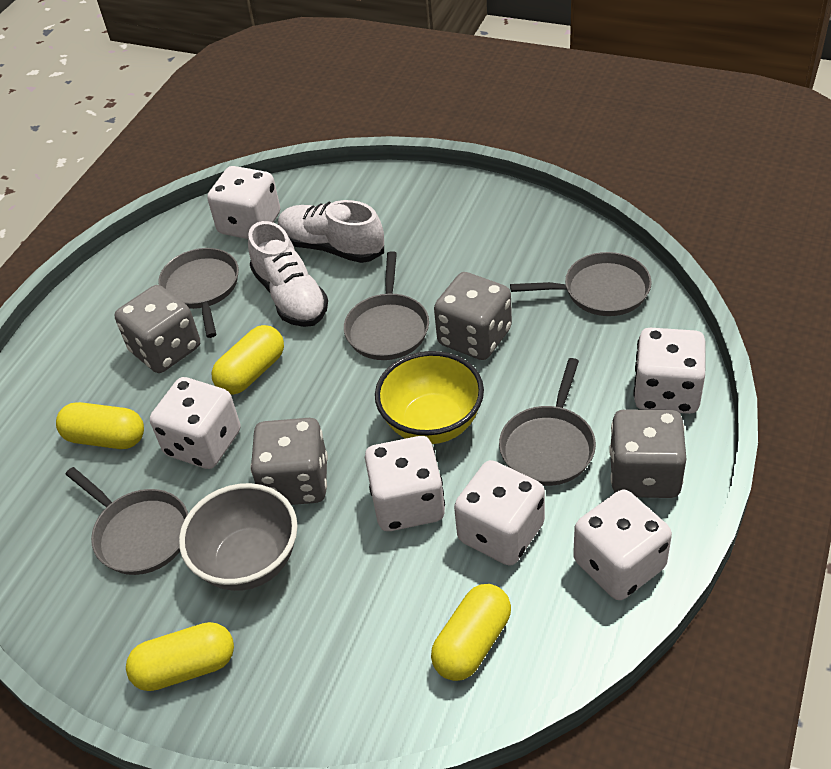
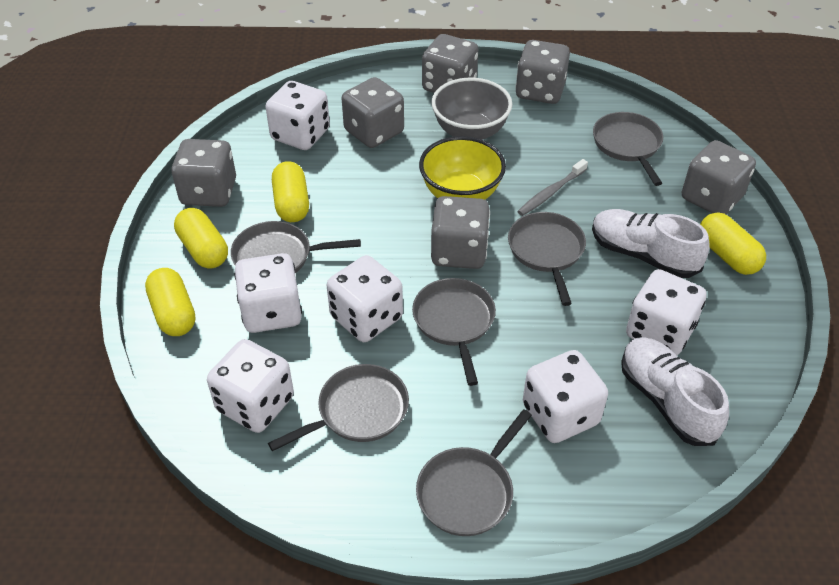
grey dice: [115,285,200,373] [251,418,328,505] [434,272,512,360] [609,409,686,498] = 4 -> [171,139,236,207] [342,77,404,148] [422,34,478,93] [431,196,490,269] [515,40,570,104] [682,140,756,214] = 6
grey pan: [65,467,188,575] [158,248,239,338] [344,251,429,360] [499,358,596,486] [510,252,652,316] = 5 -> [231,221,361,273] [268,364,409,451] [412,278,496,386] [416,409,532,536] [508,212,586,306] [593,112,663,186] = 6
grey toothbrush: none = 0 -> [517,159,588,216] = 1

